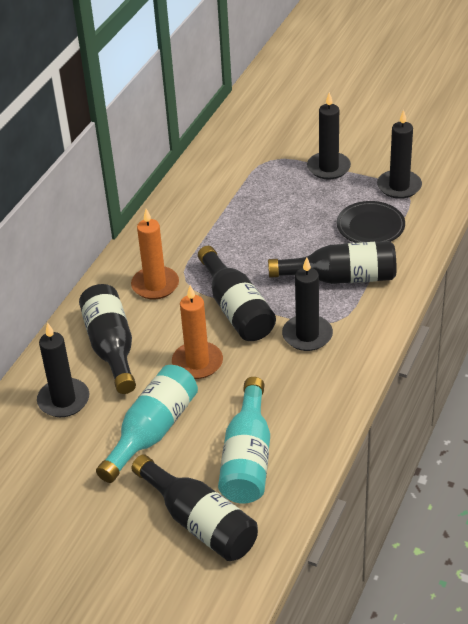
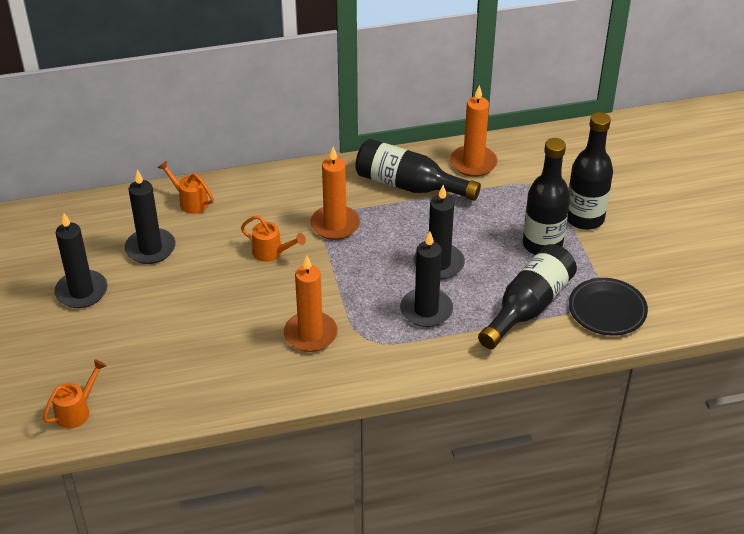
orange candle: [131,209,179,299] [172,285,223,379] = 2 -> [284,256,338,352] [310,147,360,240] [450,85,497,177] = 3
orange watering can: none = 0 -> [43,359,107,429] [158,160,214,214] [241,215,306,262] = 3
turquoise bottle: [96,365,198,483] [218,377,270,504] = 2 -> none = 0

